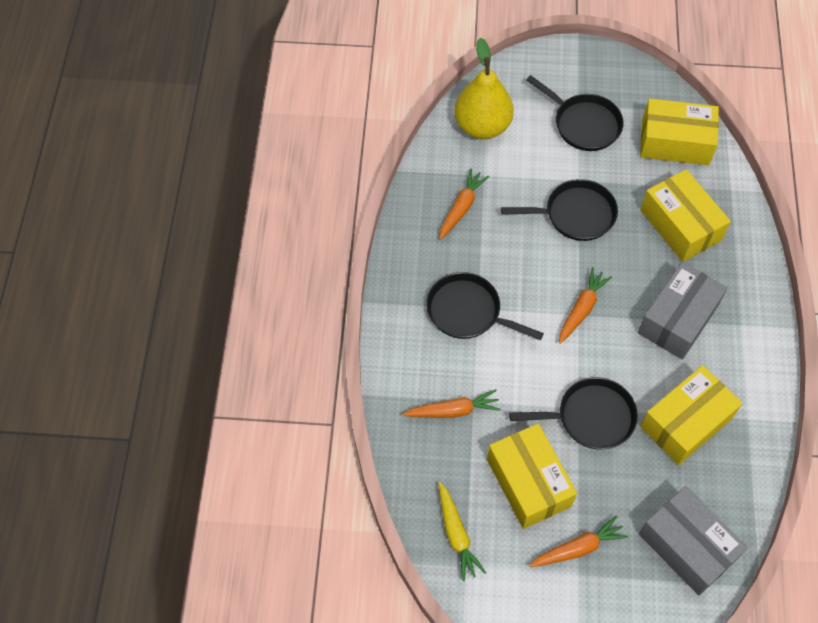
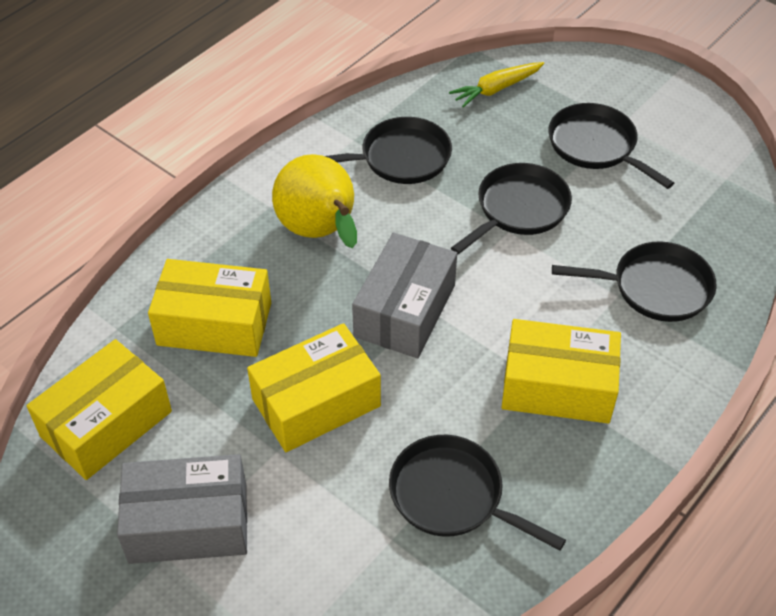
black pan: [426,272,544,340] [501,179,618,241] [509,377,638,450] [526,75,623,151] = 4 -> [325,117,452,184] [389,435,566,551] [451,163,572,254] [548,103,674,189] [552,242,717,322] = 5
orange carrot: [402,389,501,418] [439,169,489,240] [529,516,628,567] [559,267,612,344] = 4 -> none = 0

